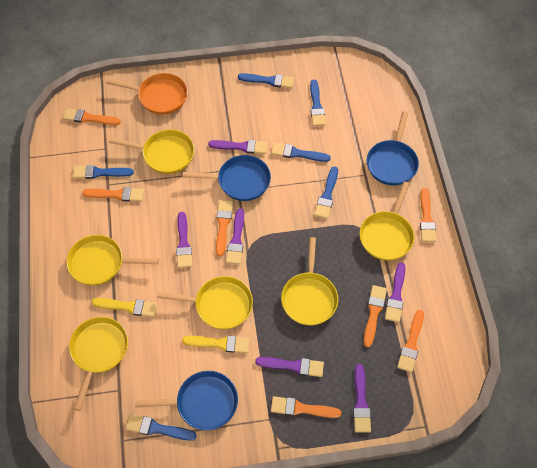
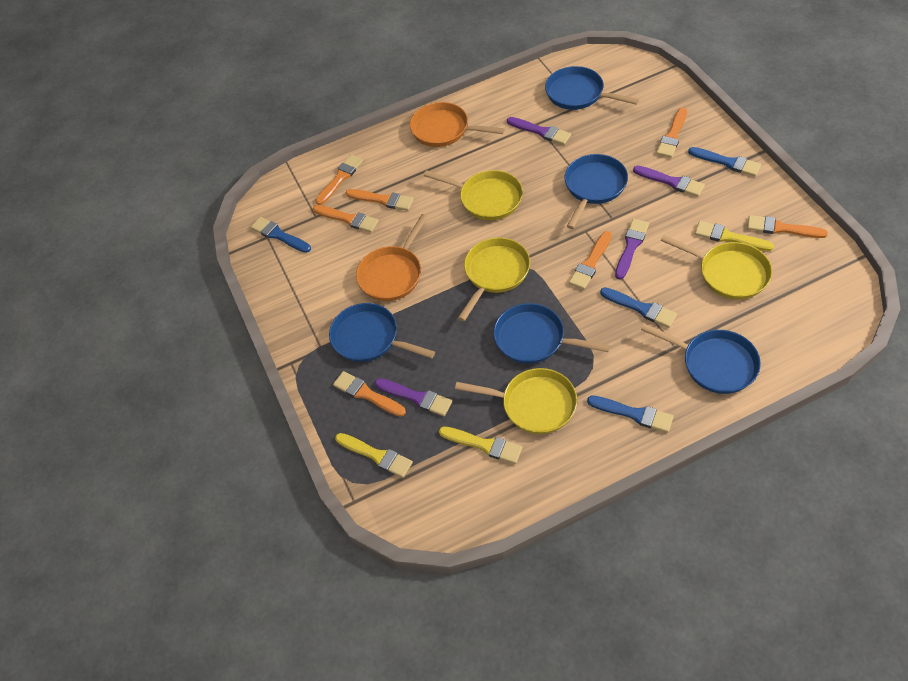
blue brush: [73,165,134,179] [125,414,196,441] [238,73,294,88] [271,143,331,162] [310,80,326,126] [314,166,338,219] = 6 -> [250,217,311,253] [587,396,674,433] [600,287,677,328] [688,147,761,176] = 4
blue pan: [135,371,238,430] [183,155,271,201] [367,112,419,185] = 3 -> [329,303,435,362] [493,303,610,364] [545,66,639,110] [564,154,628,229] [641,324,761,394] = 5
orange pan: [106,73,188,115] = 1 -> [356,214,428,301] [410,102,505,147] = 2
purple brush: [176,212,192,268] [208,140,267,154] [226,208,244,264] [255,357,324,377] [353,364,371,433] [385,262,405,322] = 6 -> [375,378,452,416] [507,117,571,145] [615,219,649,279] [633,166,705,197] = 4
yellow brush: [92,298,158,317] [182,336,250,353] = 2 -> [335,433,413,478] [439,426,522,464] [695,221,774,251] = 3
yellow pan: [66,235,159,286] [69,317,128,411] [109,129,194,174] [157,276,253,329] [281,237,338,326] [359,182,414,261] = 6 -> [424,170,523,220] [455,368,577,434] [458,237,530,321] [661,235,772,299] = 4

